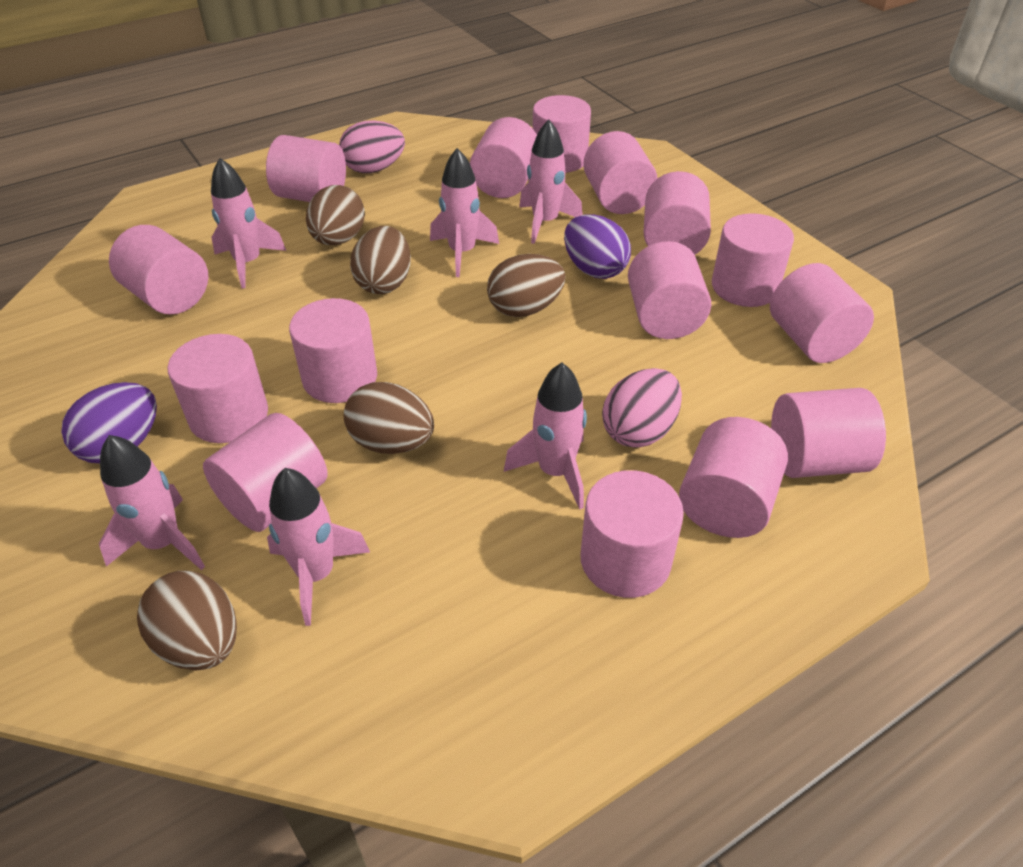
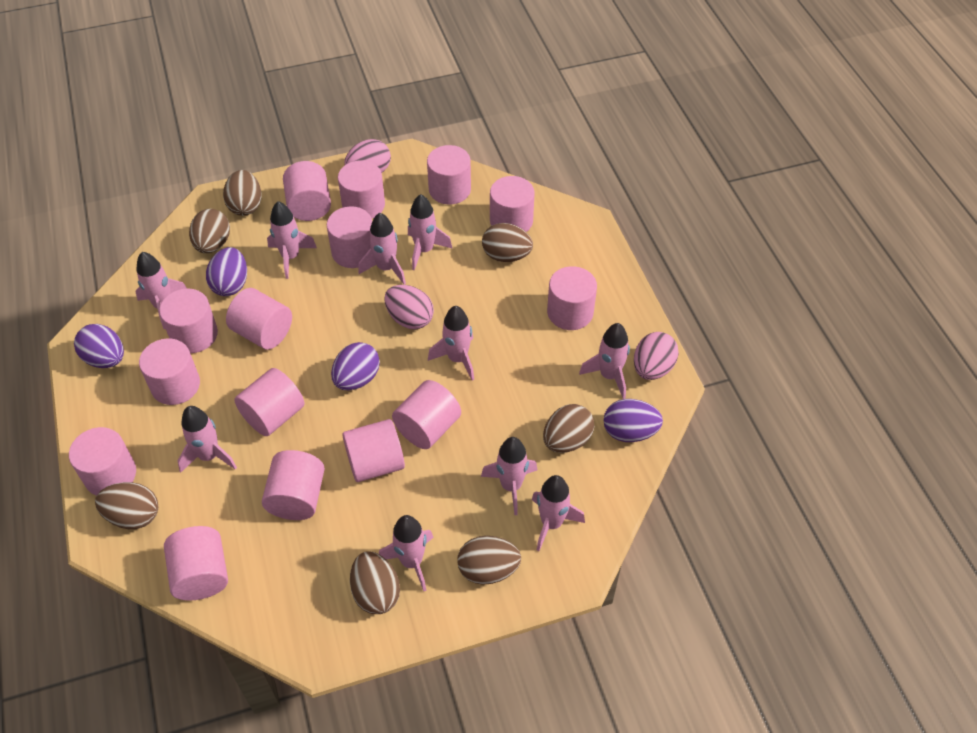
brown egg: [137,571,237,671] [306,185,365,245] [344,382,434,454] [350,226,411,294] [487,254,565,317] = 5 -> [95,482,158,529] [189,209,230,253] [223,170,261,216] [350,551,400,614] [457,536,521,585] [482,223,533,262] [543,404,594,453] = 7
pink egg: [339,120,405,173] [602,368,682,448] = 2 -> [344,139,391,173] [384,285,434,330] [634,332,679,380] = 3
pink rocket: [99,435,205,570] [211,158,286,288] [267,468,370,626] [430,148,499,277] [504,363,587,510] [519,119,583,244] = 6 -> [135,252,187,329] [178,406,237,473] [267,201,317,279] [358,213,406,284] [379,515,434,591] [408,194,452,270] [428,306,474,381] [481,437,537,515] [532,475,585,551] [579,323,630,399] = 10
purple egg: [61,382,157,463] [564,214,631,279] = 2 -> [74,324,124,368] [206,247,247,296] [331,342,380,390] [603,399,663,442] = 4

